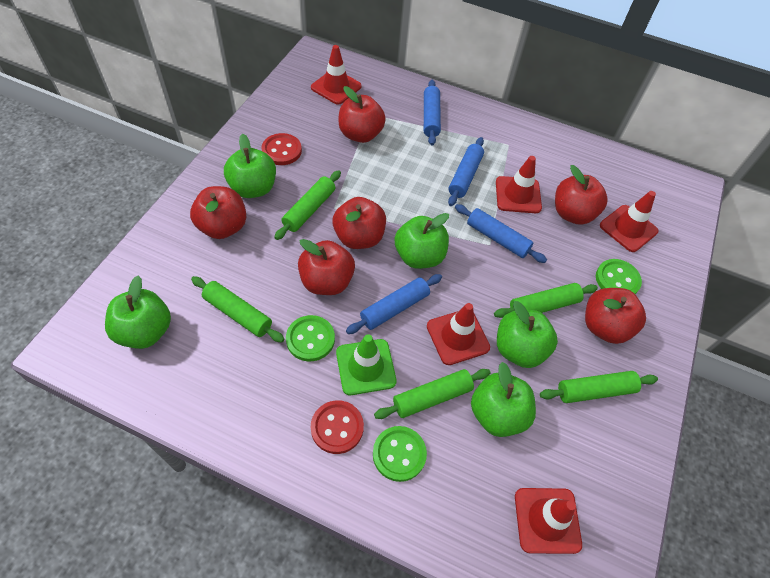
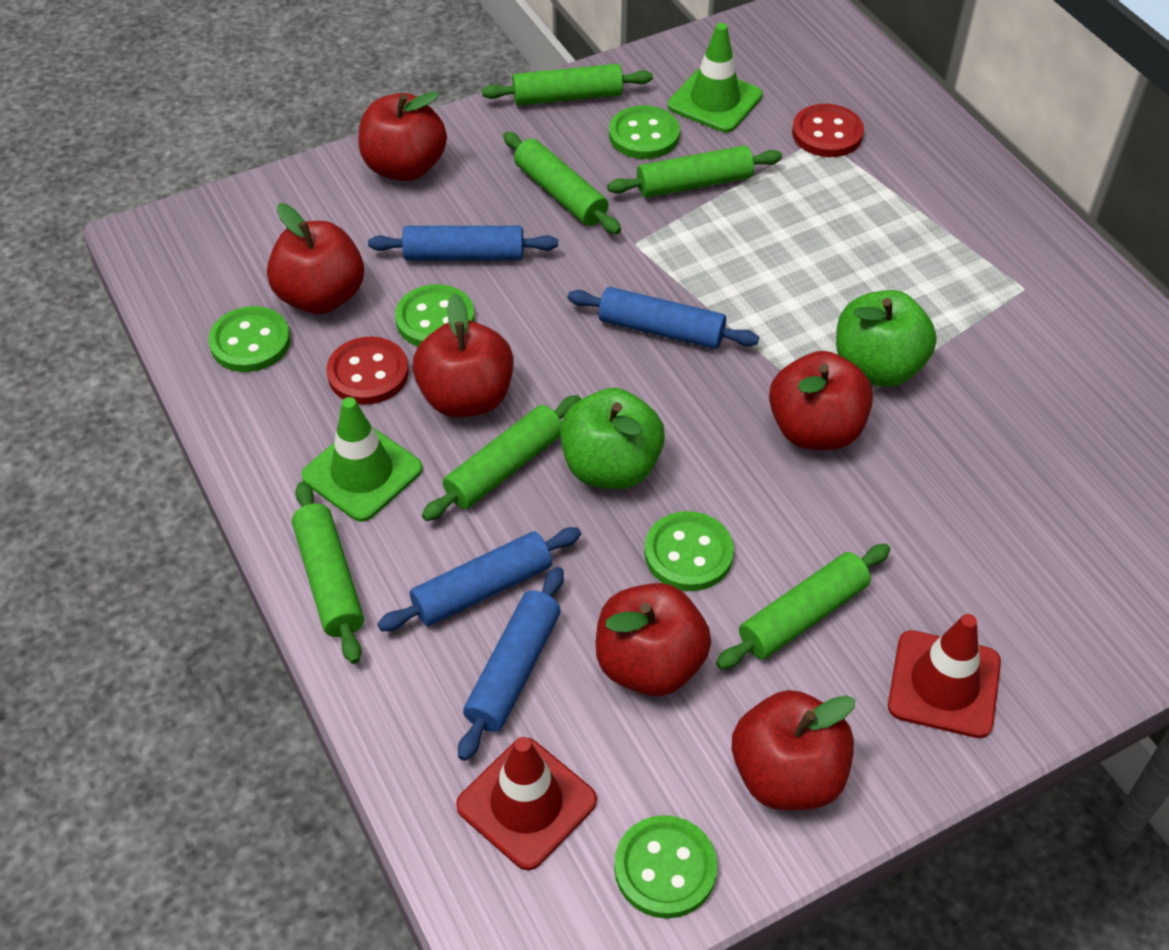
green apple: [105,276,171,349] [224,134,276,198] [395,213,449,269] [471,362,536,437] [497,301,558,368] = 5 -> [560,388,665,489] [836,290,937,387] = 2
green button: [286,315,335,361] [373,426,427,482] [596,259,642,294] = 3 -> [209,306,291,372] [395,284,475,347] [609,106,680,159] [614,815,717,919] [644,511,734,591] = 5
green rolling pin: [191,276,284,343] [274,170,341,240] [374,369,491,419] [494,283,598,318] [540,371,658,403] = 5 -> [292,482,364,664] [422,395,581,521] [482,64,653,105] [503,132,621,234] [607,145,782,198] [716,544,890,669] = 6
green traffic cone: [336,334,397,395] = 1 -> [301,397,423,522] [668,23,763,132] = 2
red traffic cone: [311,45,362,105] [427,303,490,365] [496,156,542,213] [515,488,582,554] [600,191,658,252] = 5 -> [456,737,597,870] [888,614,1001,738] = 2

